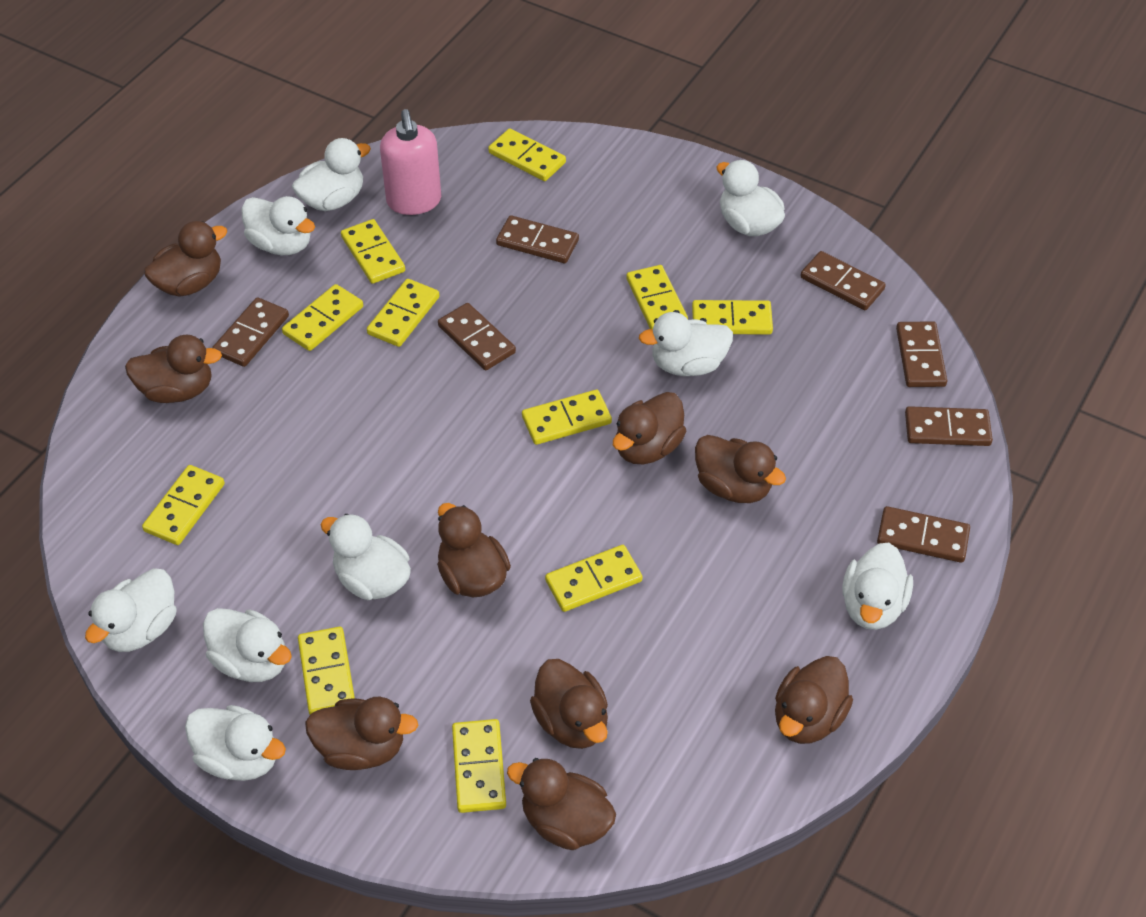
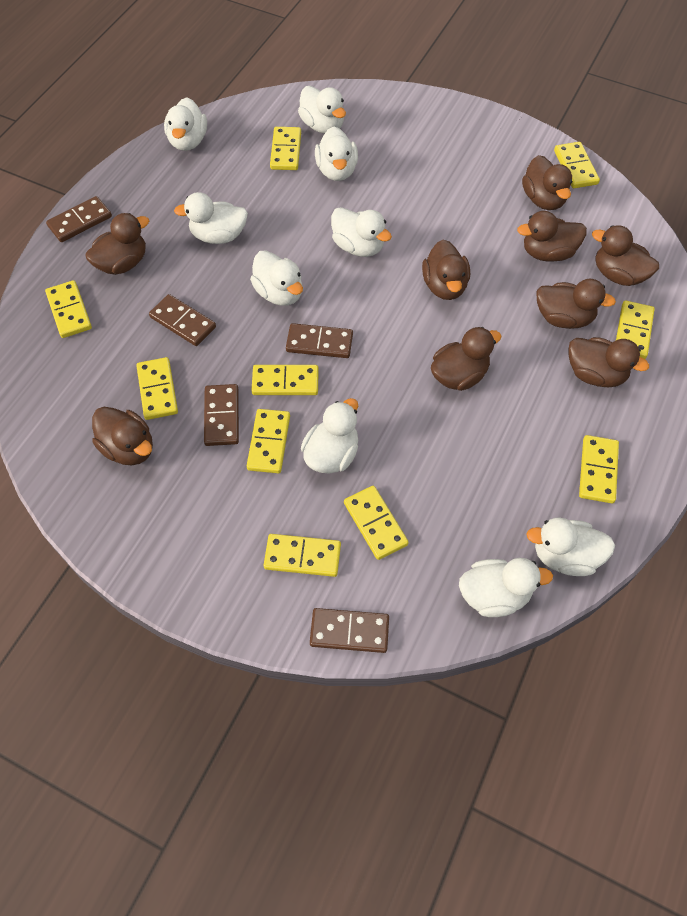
brown domino: [212,297,289,367] [438,303,516,370] [496,215,579,263] [801,251,886,310] [877,506,970,563] [896,321,947,387] [905,406,993,446] = 7 -> [46,196,112,242] [149,294,216,346] [204,384,239,446] [286,323,353,358] [310,608,389,653] = 5
pink soap dispenser: [380,109,441,215] = 1 -> none = 0
yellow domino: [142,465,225,545] [282,284,363,351] [298,627,355,715] [341,219,405,284] [367,279,440,347] [452,719,506,813] [488,128,566,181] [522,390,612,445] [545,545,642,612] [626,265,688,329] [692,300,773,335] = 11 -> [45,280,92,338] [136,357,178,420] [247,409,290,473] [251,365,319,395] [264,534,341,577] [270,127,301,170] [344,486,409,560] [554,142,600,188] [579,435,619,503] [616,301,655,359] = 10

